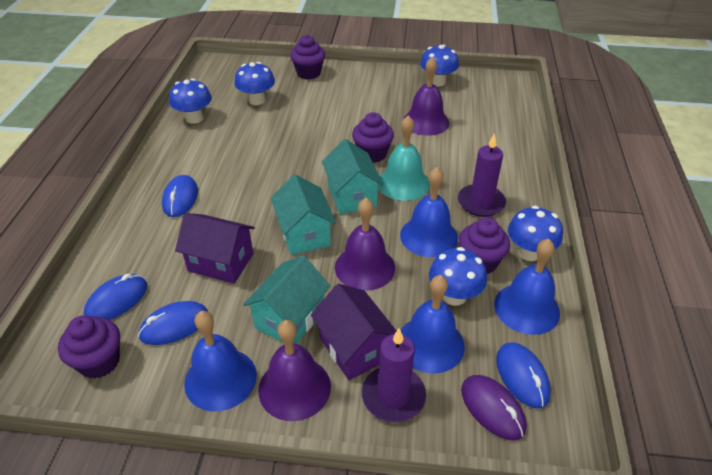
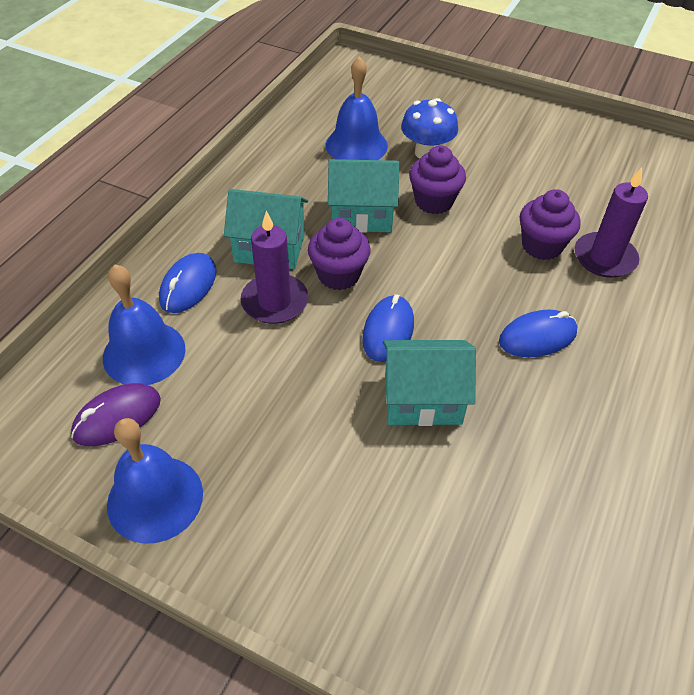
blue bell: [184,311,257,412] [400,167,458,257] [401,275,465,374] [494,239,560,335] = 4 -> [103,265,186,385] [107,418,203,544] [326,56,388,160] = 3
blue mouse: [84,274,147,320] [138,301,208,345] [162,175,198,217] [496,342,551,409] = 4 -> [159,253,217,313] [362,294,414,362] [499,310,578,357] = 3
blue mushroom: [169,78,212,124] [235,62,275,105] [420,45,459,87] [429,247,487,306] [508,206,563,261] = 5 -> [401,98,458,159] = 1
purple bell: [258,320,331,421] [335,198,395,291] [403,57,450,136] = 3 -> none = 0
purple cupcake: [58,315,120,379] [290,35,325,80] [352,112,394,163] [459,217,510,274] = 4 -> [308,218,371,290] [409,145,466,214] [520,189,581,260] = 3
purple house: [175,213,255,284] [311,284,396,380] = 2 -> none = 0
turquoise bell: [378,115,430,201] = 1 -> none = 0

